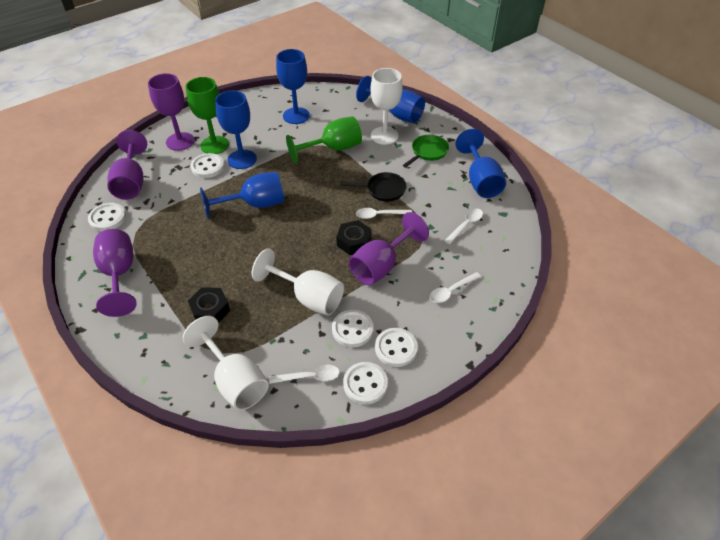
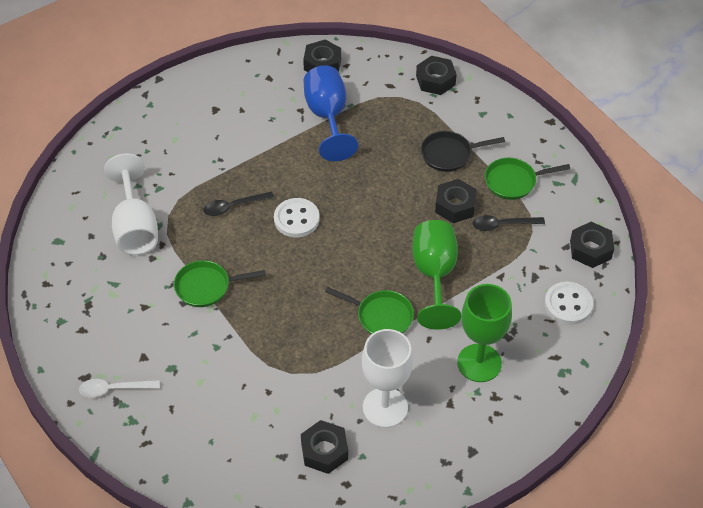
black nut: [188,287,230,323] [336,220,371,255] = 2 -> [301,420,348,474] [303,40,341,72] [416,56,457,95] [435,179,477,223] [570,222,614,268] = 5
black spoon: none = 0 -> [203,192,274,216] [473,215,545,231] = 2
blue goblet: [200,172,284,219] [215,91,257,169] [276,49,310,124] [356,76,425,123] [455,129,506,198] = 5 -> [304,65,358,161] = 1
green pan: [403,135,449,168] = 1 -> [174,260,266,307] [325,287,414,334] [485,157,570,200] = 3
purple goblet: [93,229,137,317] [107,130,147,200] [148,73,195,151] [349,212,429,285] = 4 -> none = 0
white button: [88,203,126,231] [191,153,224,178] [332,310,374,347] [343,362,388,404] [375,328,418,367] = 5 -> [274,198,319,237] [545,282,593,325] = 2
white goblet: [183,316,269,410] [252,248,344,315] [371,68,403,145] = 3 -> [104,154,158,255] [362,329,413,428] = 2
white spoon: [269,365,340,384] [356,208,412,219] [430,272,481,303] [445,208,483,244] = 4 -> [79,379,160,397] = 1

